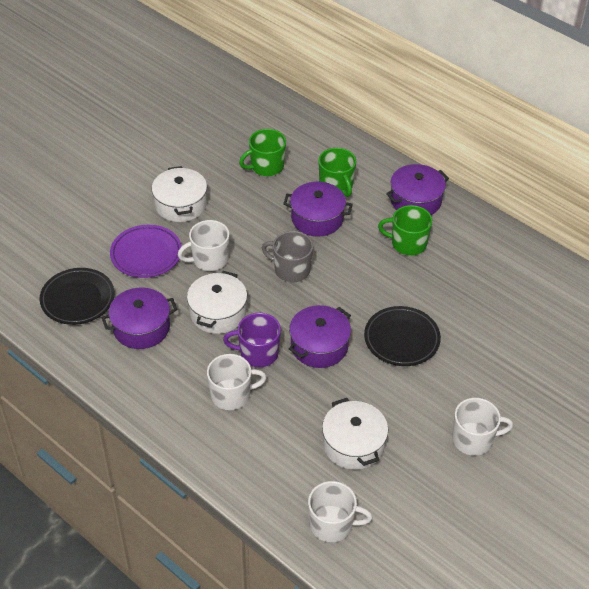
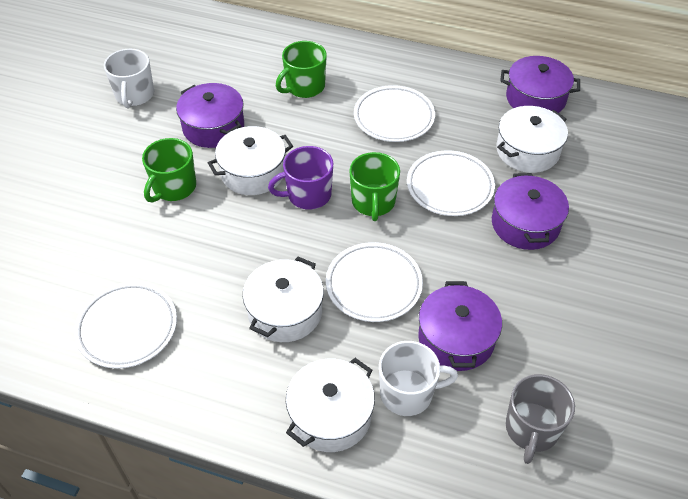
black plate: [40,268,115,325] [364,306,441,366] = 2 -> none = 0
purple plate: [110,225,182,278] = 1 -> none = 0
white mug: [178,220,229,271] [207,354,267,410] [308,481,372,542] [452,398,513,456] = 4 -> [104,49,154,108] [379,341,458,416] = 2
white plate: none = 0 -> [74,282,177,369] [326,242,423,322] [354,85,435,142] [407,150,495,216] = 4
white pot: [152,166,207,222] [187,271,247,334] [322,398,388,470] = 3 -> [208,126,293,195] [243,257,324,342] [286,358,375,452] [496,106,568,173] = 4

